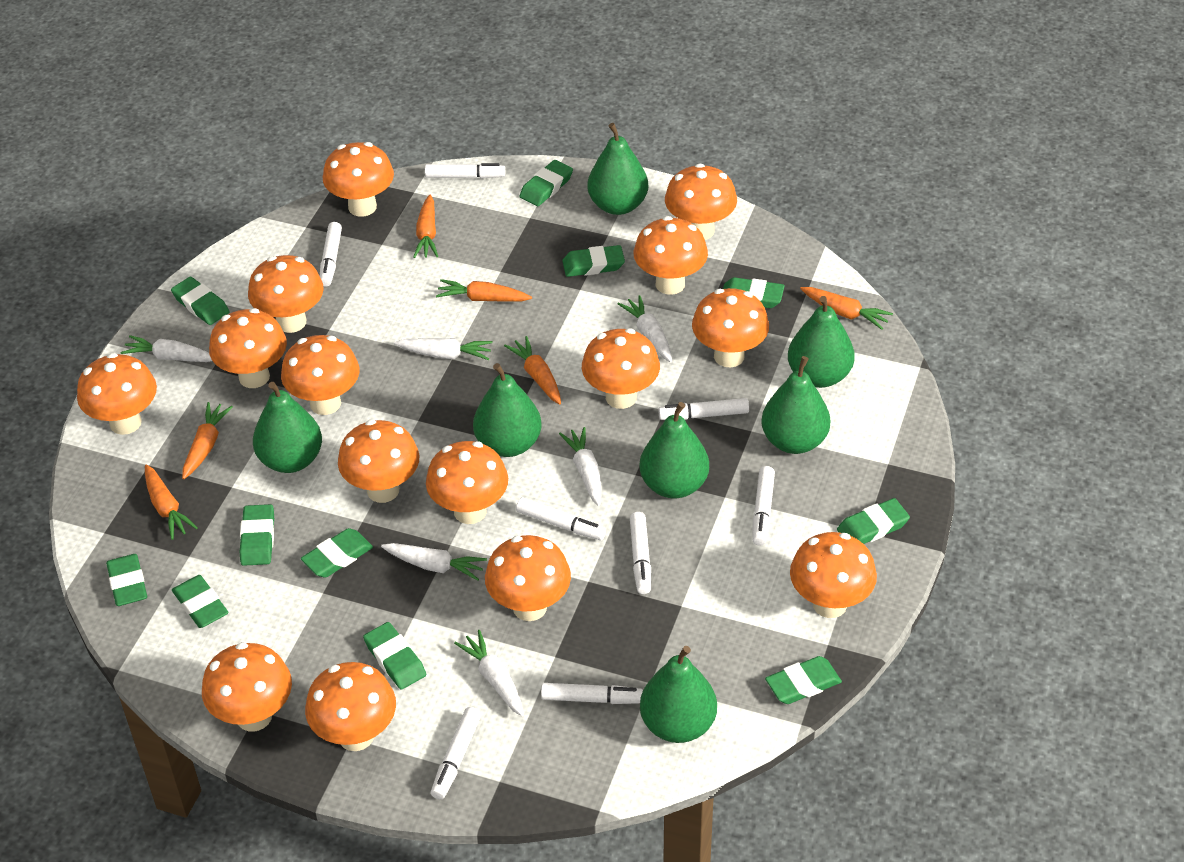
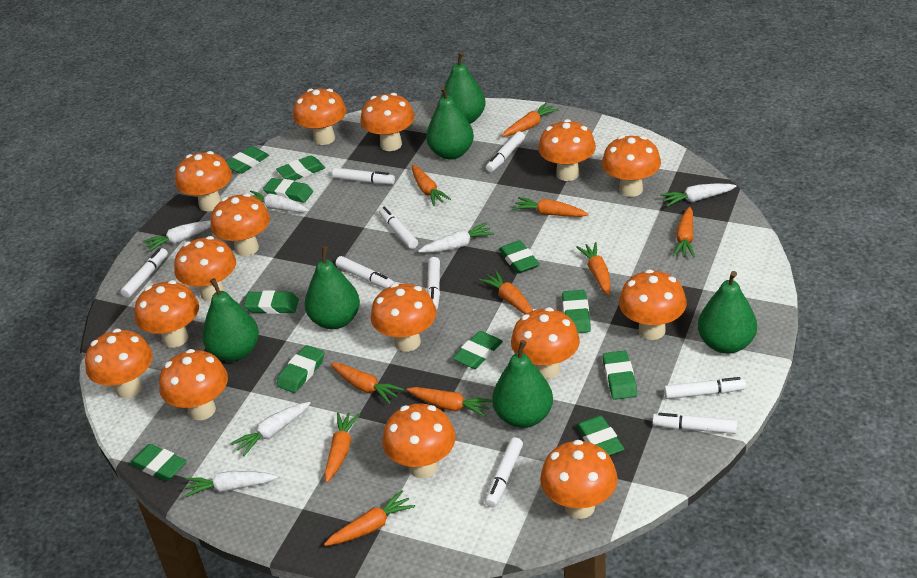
green pear: [253,382,322,473] [473,363,542,457] [587,123,648,215] [639,402,709,498] [640,646,717,743] [761,356,830,454] [788,296,855,388] = 7 -> [202,278,259,361] [305,246,360,329] [426,86,474,160] [441,52,486,124] [492,340,553,428] [698,271,757,354] = 6
orange carrot: [145,464,198,540] [182,402,233,479] [413,195,438,258] [436,279,532,302] [504,336,561,404] [800,287,893,330] = 6 -> [324,491,415,546] [325,412,360,483] [330,363,404,404] [407,387,492,417] [412,165,451,206] [479,270,533,314] [502,103,559,137] [513,197,589,217] [576,242,611,296] [673,207,695,258] = 10
white marker: [320,222,342,287] [425,163,505,179] [431,707,481,799] [516,497,606,540] [541,683,643,704] [630,512,651,594] [658,398,749,420] [752,466,775,546] = 8 -> [120,248,168,298] [332,168,395,184] [336,256,394,289] [379,206,418,249] [427,257,440,310] [485,437,523,507] [486,131,525,172] [652,413,737,434] [664,377,746,399] = 9

